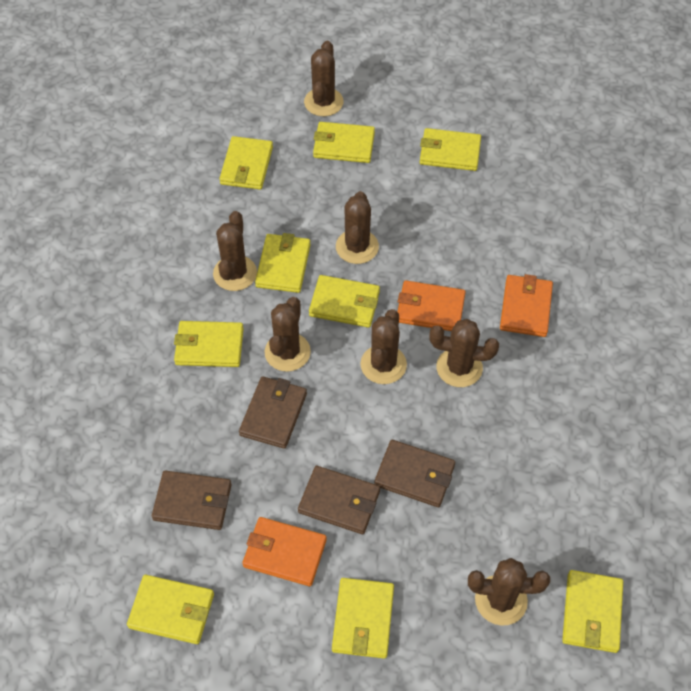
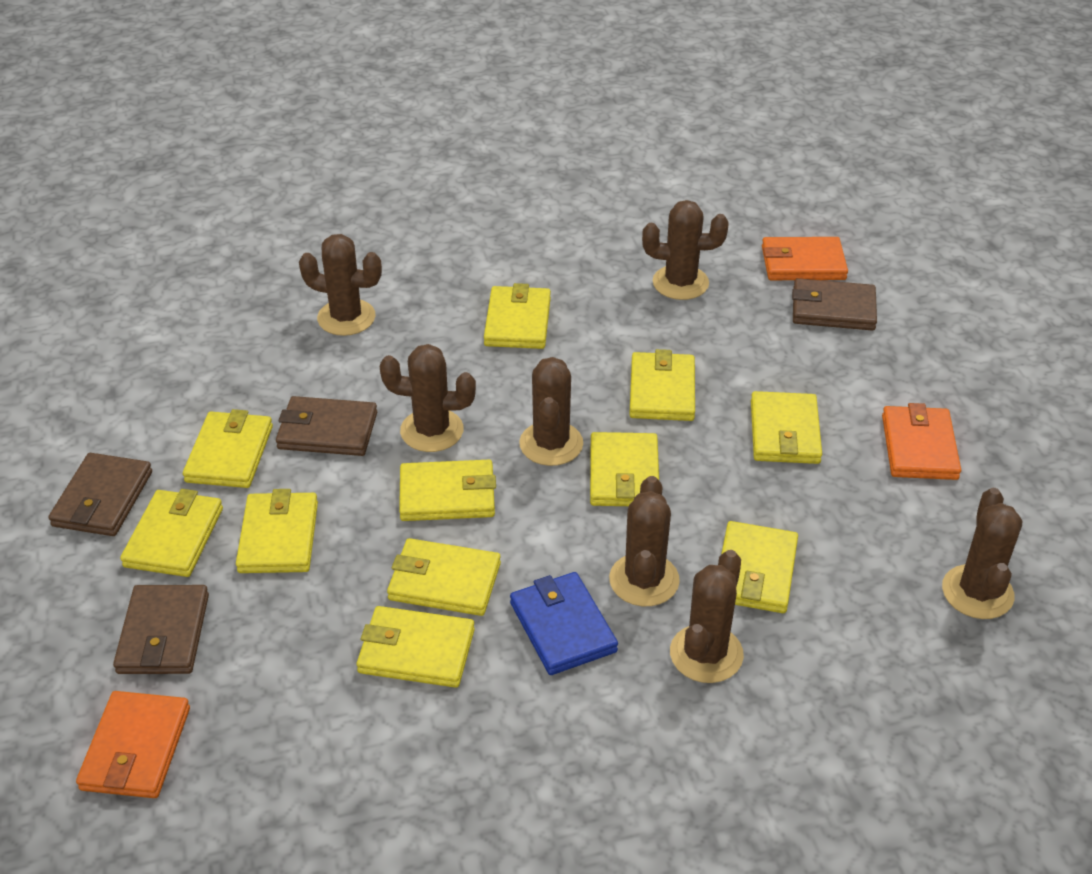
blue wallet: none = 0 -> [510,572,618,675] = 1
yellow wallet: [127,575,214,644] [174,321,244,367] [219,136,273,189] [255,233,311,293] [309,275,380,328] [313,122,375,163] [332,578,394,659] [420,128,481,171] [562,570,623,653] = 9 -> [120,489,223,577] [183,409,273,488] [236,489,318,573] [356,606,475,688] [387,538,501,616] [399,460,496,521] [484,283,551,349] [590,432,659,506] [629,349,695,421] [721,521,798,613] [751,391,822,464] = 11

